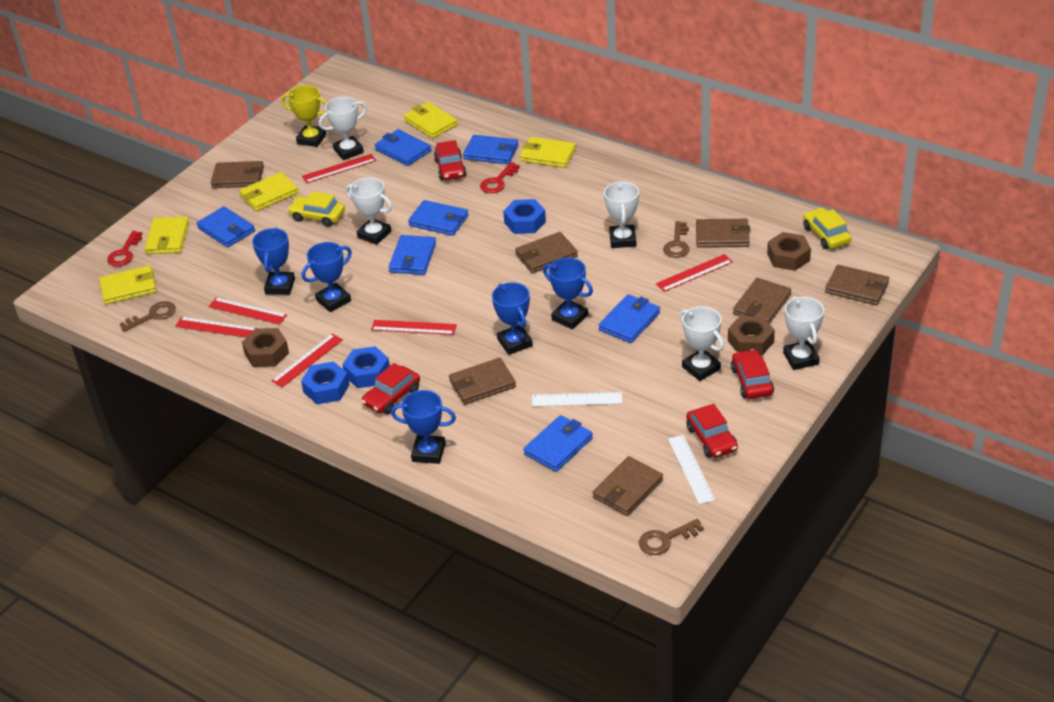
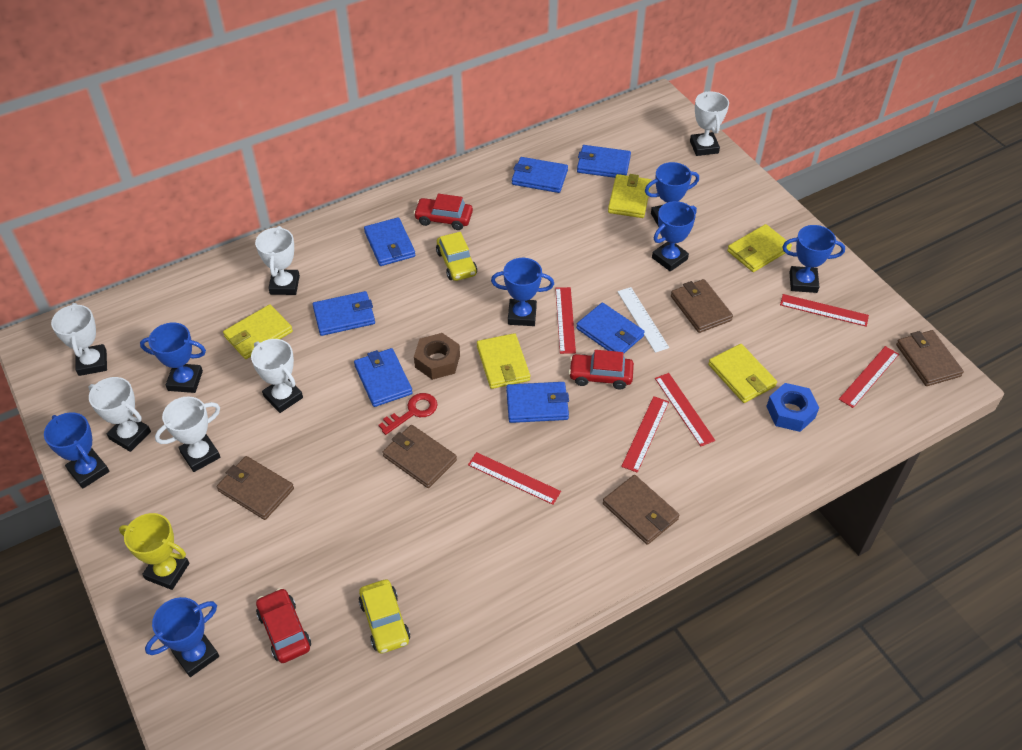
blue nut: [301,361,350,405] [342,346,390,388] [503,199,546,234] = 3 -> [766,383,819,432] = 1
blue trophy: [252,228,295,295] [302,242,352,312] [391,390,456,464] [492,282,533,355] [543,258,593,329] = 5 -> [44,412,109,488] [140,323,206,393] [145,597,219,677] [491,258,554,326] [645,162,699,227] [652,201,697,272] [782,225,845,293] = 7
brown key: [120,301,176,332] [639,519,704,555] [663,221,690,258] = 3 -> none = 0
brown nut: [242,328,289,367] [728,316,775,355] [767,232,811,271] = 3 -> [414,333,460,380] = 1
brown wallet: [211,161,264,188] [449,358,516,405] [515,232,578,273] [593,456,663,516] [696,219,750,248] [733,278,791,324] [825,265,889,305] = 7 -> [217,456,294,520] [383,425,457,488] [603,475,679,545] [671,279,733,333] [896,330,964,386] = 5
red car: [362,363,420,414] [434,140,467,180] [686,404,738,458] [731,349,774,399] = 4 -> [256,588,311,663] [414,194,473,230] [569,350,634,389] = 3
red key: [107,231,142,266] [480,162,520,193] = 2 -> [379,393,438,435] = 1
white ruler: [532,392,622,407] [668,435,715,504] = 2 -> [617,287,669,353] = 1
white trophy: [319,97,367,160] [346,178,392,245] [604,181,639,248] [680,306,724,381] [783,296,824,370] = 5 -> [51,303,107,376] [88,377,151,452] [155,397,220,472] [251,339,303,413] [255,226,300,295] [690,91,729,156] = 6

